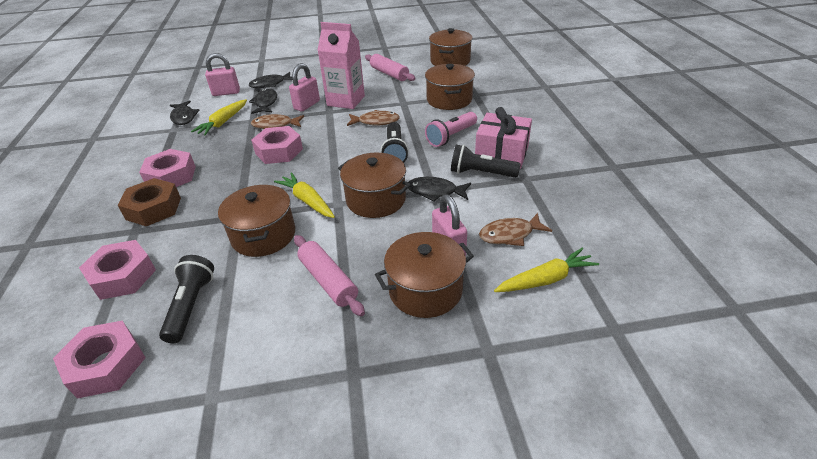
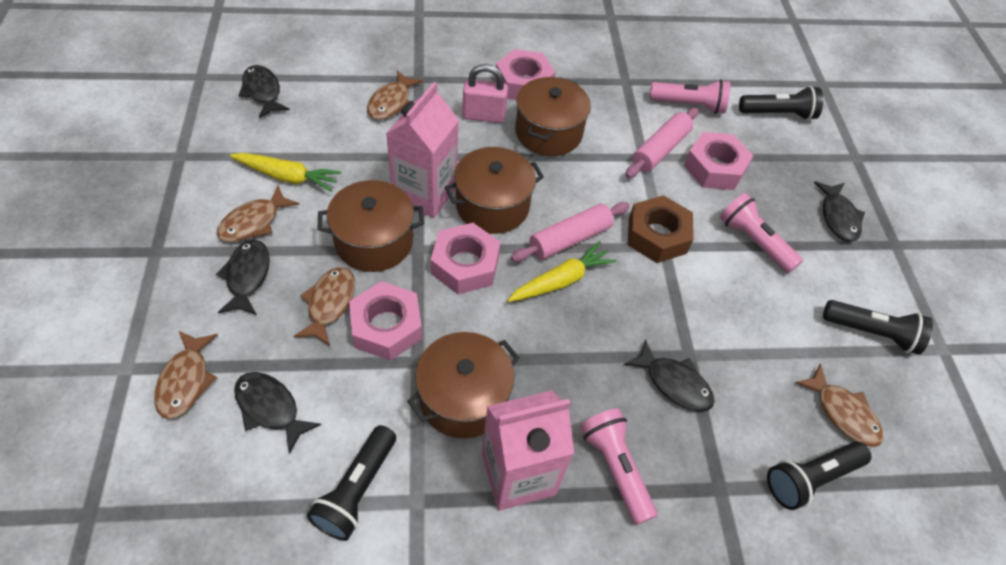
black fish: [170,100,199,125] [249,72,292,88] [249,89,277,114] [408,177,471,202] = 4 -> [216,240,270,315] [234,372,322,454] [238,65,290,118] [624,339,715,412] [814,181,865,242] = 5
black flashlight: [159,255,214,343] [380,122,409,163] [451,145,521,178] = 3 -> [307,425,396,541] [739,86,823,120] [767,441,872,510] [823,300,933,355] = 4
brown fish: [251,114,304,129] [347,110,400,126] [479,213,552,246] = 3 -> [154,331,218,419] [217,185,300,242] [293,267,355,346] [367,71,423,120] [795,364,884,447] = 5
brown pot: [218,185,295,257] [338,153,411,218] [375,232,474,318] [425,64,475,110] [429,28,473,66] = 5 -> [318,180,424,272] [407,332,520,438] [445,147,544,234] [515,77,591,156] = 4
pink carton: [317,22,365,109] = 1 -> [386,82,459,218] [482,390,574,511] = 2
pink flashlight: [425,112,477,147] = 1 -> [580,408,657,525] [650,79,731,114] [720,193,803,273] = 3
pink gift: [475,107,532,169] = 1 -> none = 0
pink padlock: [205,53,240,96] [289,63,320,112] [432,194,467,256] = 3 -> [462,64,508,123] = 1
yellow carrot: [191,99,247,135] [274,172,335,218] [494,248,599,292] = 3 -> [230,153,341,192] [507,241,616,302] = 2

